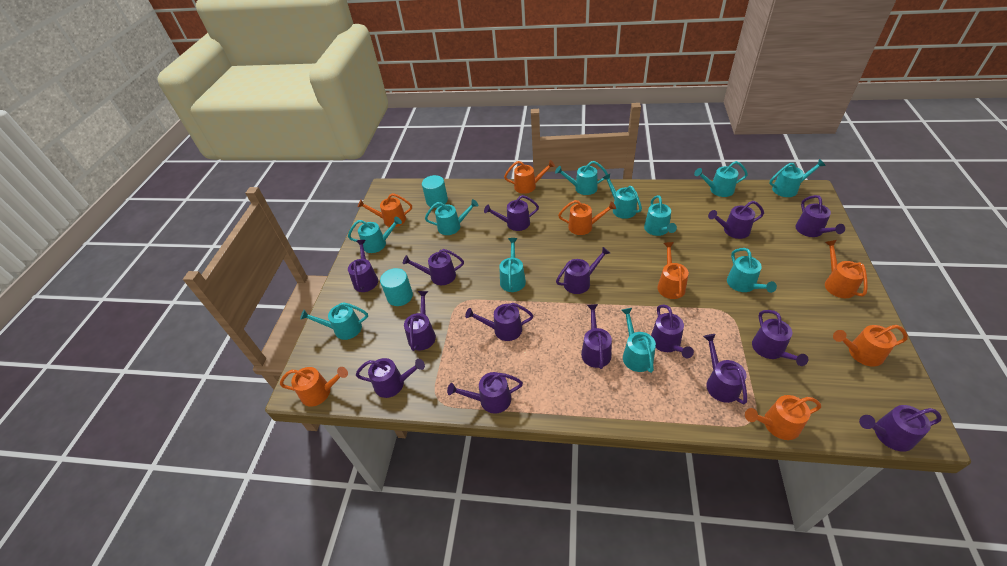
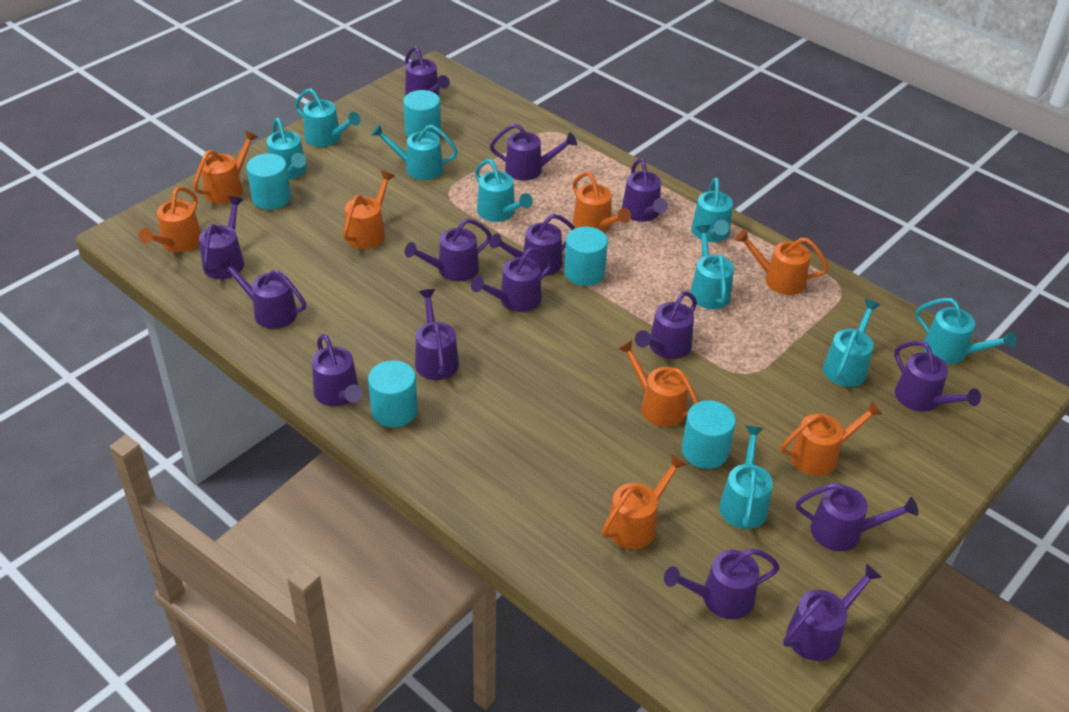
turquoise cylinder: [380,268,413,306] [422,175,448,208] = 2 -> [246,153,291,210] [368,360,418,427] [403,90,441,137] [564,227,608,286] [682,400,736,469] = 5
turquoise watering can: [300,302,368,340] [348,217,402,253] [425,199,478,235] [499,238,526,292] [555,161,608,195] [603,174,642,219] [621,308,656,373] [644,195,677,236] [694,161,748,197] [727,248,777,293] [769,159,826,197] = 11 -> [267,118,306,180] [295,88,361,147] [371,124,458,180] [475,159,533,222] [690,225,734,309] [691,177,733,242] [719,426,773,529] [823,299,880,387] [915,298,1017,364] = 9

